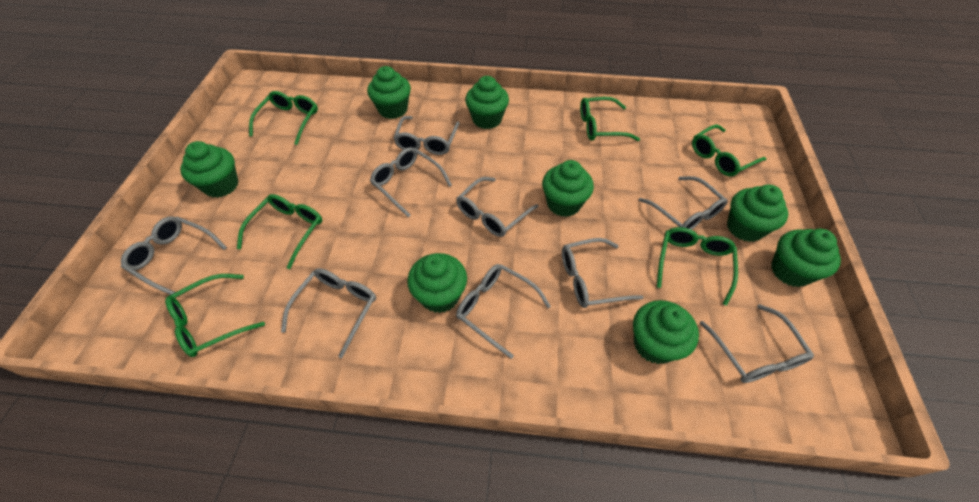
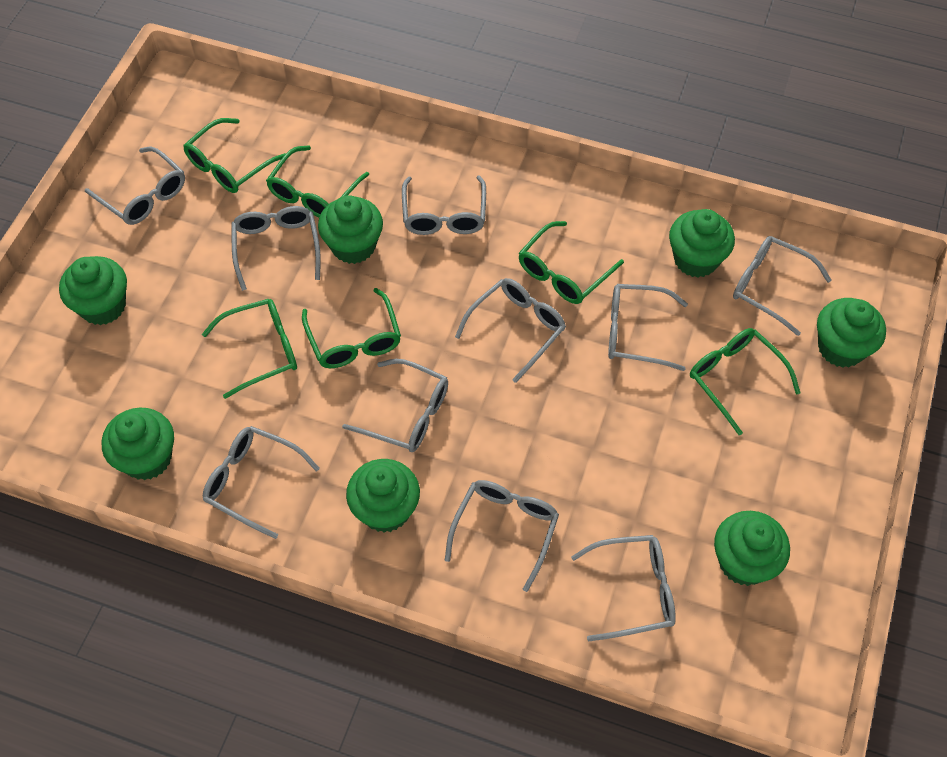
green cupcake: [180,141,239,198] [367,66,411,119] [407,253,467,313] [465,76,509,129] [542,160,594,217] [633,300,699,364] [727,185,788,242] [771,229,841,287] = 8 -> [59,256,127,325] [102,408,174,480] [318,195,383,264] [346,459,420,533] [669,209,735,277] [714,511,790,586] [817,298,886,368] = 7
grey glasses: [121,216,227,298] [281,268,376,358] [370,147,452,217] [393,116,459,155] [456,177,538,237] [456,264,551,359] [562,238,643,308] [639,176,728,230] [700,304,814,383] = 9 -> [85,147,185,225] [203,426,320,539] [231,206,321,291] [342,359,448,452] [402,175,486,235] [445,480,559,592] [455,278,566,383] [571,535,676,642] [608,284,688,371] [733,236,832,336] = 10

